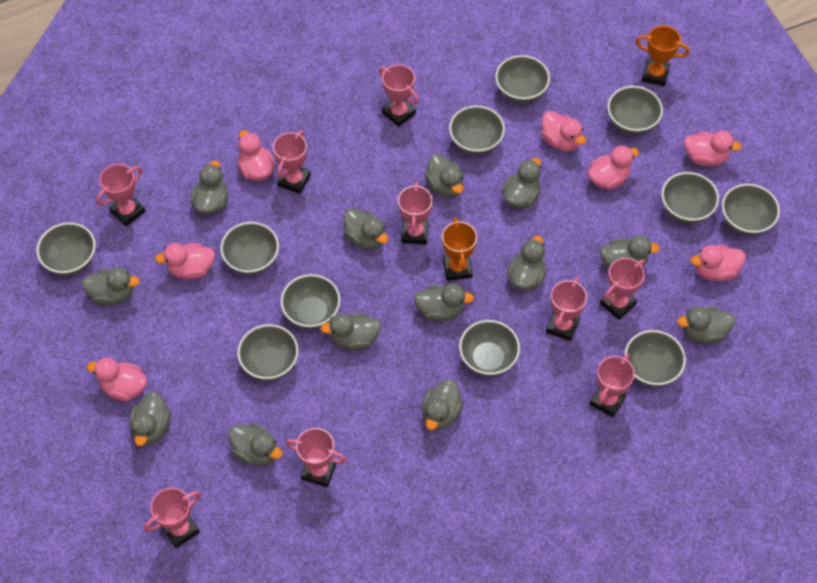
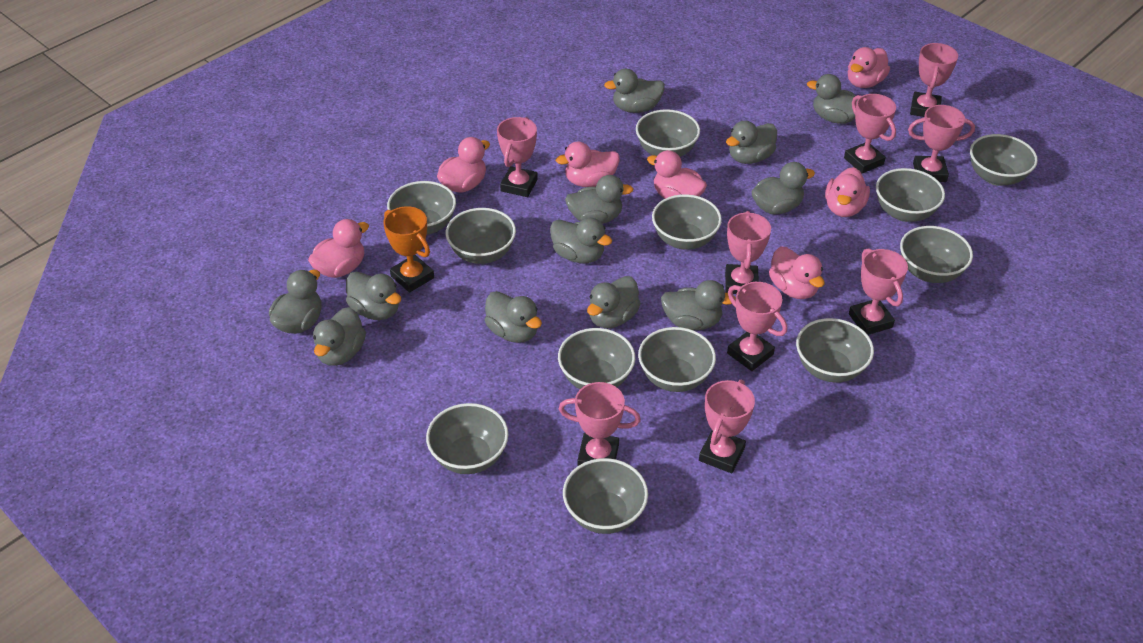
grey bowl: [37,223,95,275] [220,222,279,275] [237,324,299,380] [281,274,340,329] [449,106,505,155] [459,320,520,376] [495,55,550,103] [608,86,663,135] [625,330,686,387] [662,172,719,223] [722,184,780,235] = 11 -> [387,181,456,235] [426,403,509,474] [446,208,516,264] [558,328,635,389] [563,458,648,534] [636,109,700,157] [638,327,716,392] [652,194,722,250] [796,318,874,383] [876,168,945,222] [900,226,973,283] [970,134,1038,186] = 12
grey duck: [82,268,140,305] [130,392,171,446] [190,161,228,215] [228,423,283,466] [321,313,381,350] [343,208,389,250] [414,284,474,322] [422,379,463,430] [424,154,463,198] [501,158,541,209] [507,236,546,290] [600,235,660,268] [677,307,735,344] = 13 -> [269,269,322,334] [313,307,366,366] [346,272,401,320] [485,291,542,343] [550,218,612,264] [565,175,633,224] [587,276,641,328] [604,69,665,113] [661,280,736,330] [726,120,777,164] [751,162,815,214] [807,74,857,124] = 12
orange trophy: [442,217,477,281] [636,25,690,86] = 2 -> [383,206,434,292] = 1

